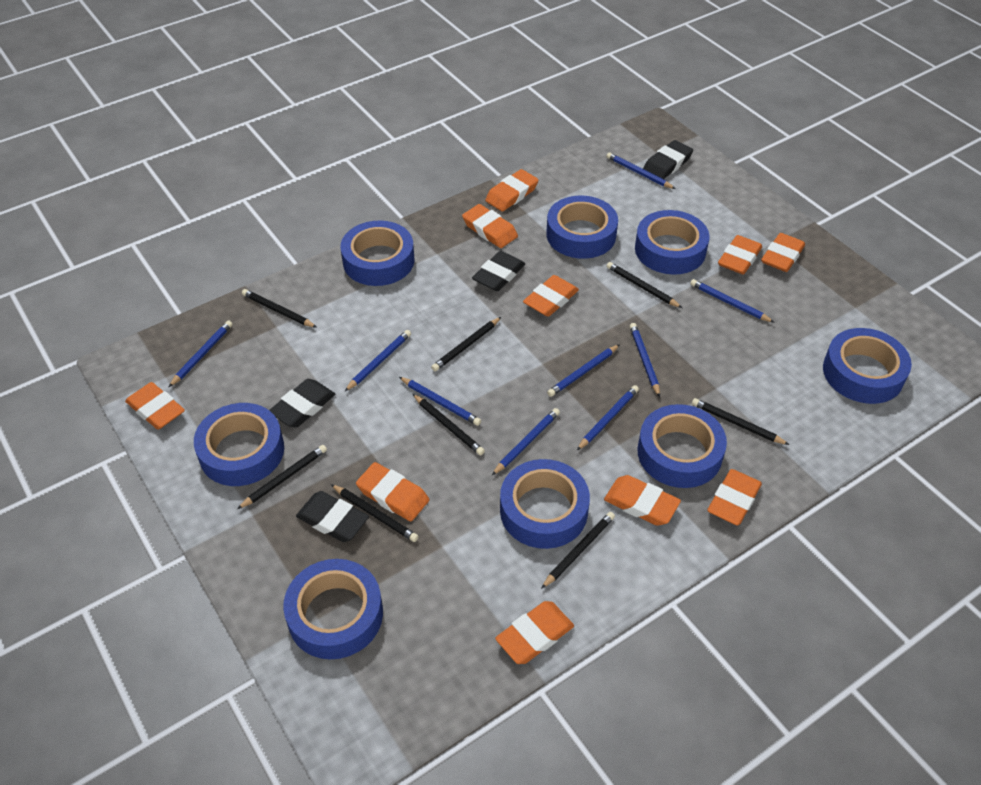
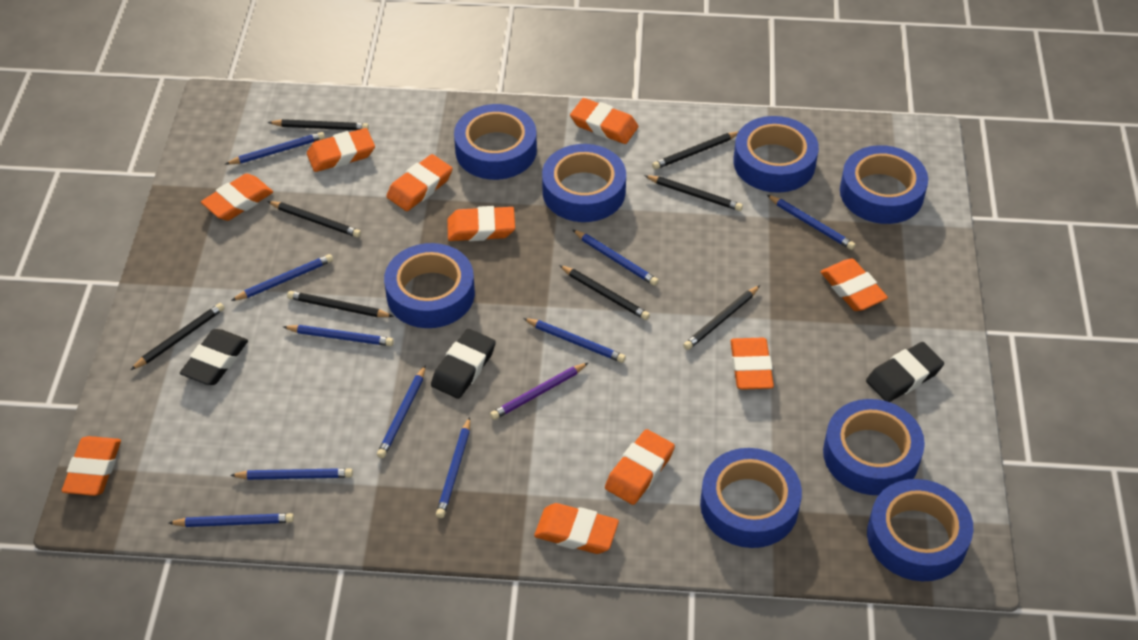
black eraser: [269,379,335,427] [296,491,369,542] [472,251,525,291] [643,140,693,179] = 4 -> [180,329,248,385] [431,329,496,399] [866,342,944,402] = 3
blue pencil: [169,320,233,387] [344,330,411,392] [399,377,481,426] [492,408,560,475] [547,344,620,397] [577,385,639,450] [606,152,675,189] [630,323,660,397] [690,279,775,323] = 9 -> [169,513,294,527] [226,132,325,165] [230,468,353,480] [231,254,333,301] [283,325,394,346] [377,365,426,458] [436,417,470,518] [523,318,626,363] [573,230,659,286] [767,195,855,250] = 10
purple pencil: none = 0 -> [490,363,588,420] = 1

